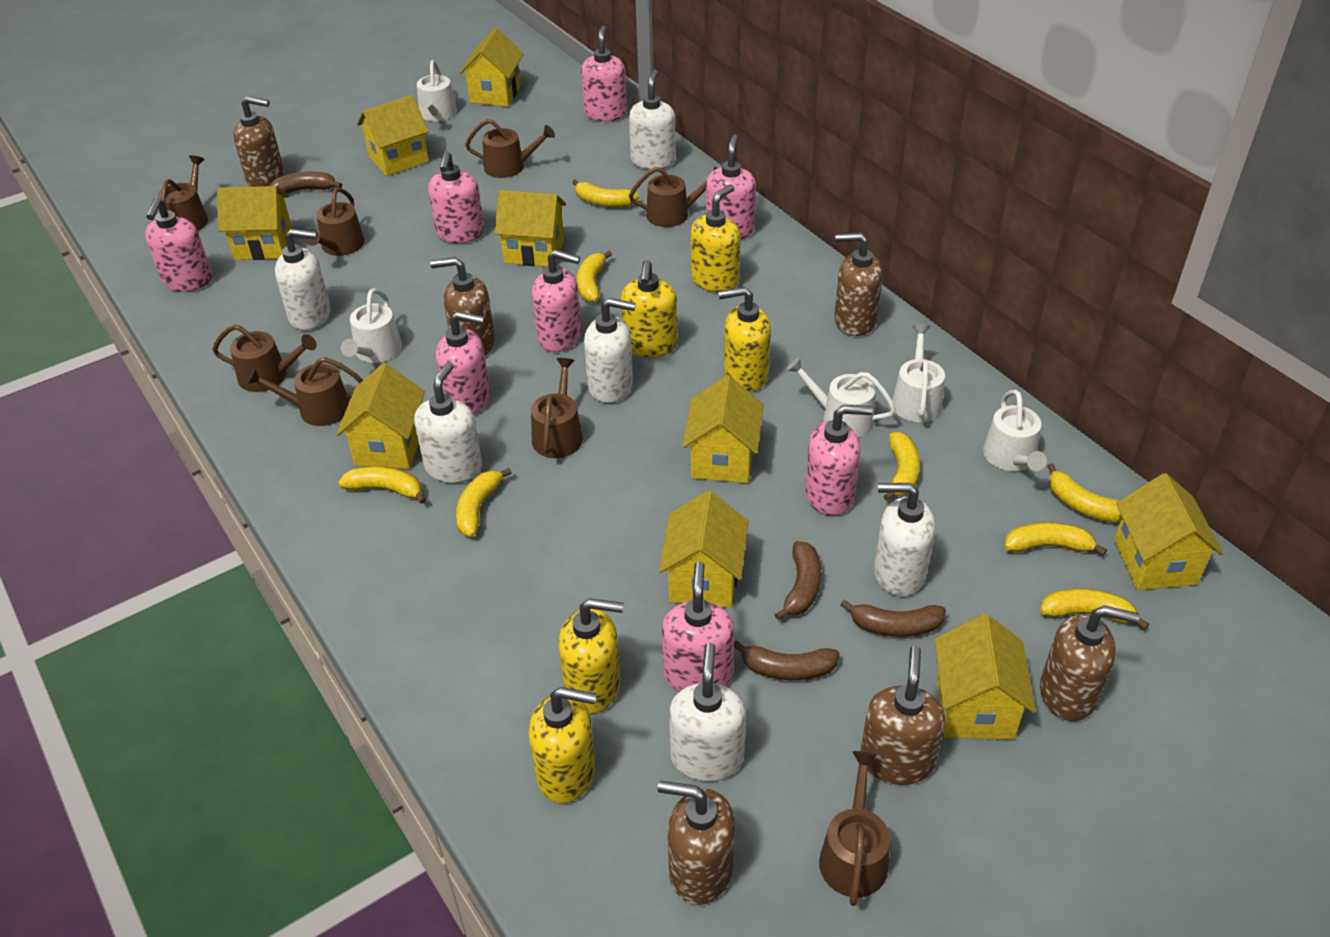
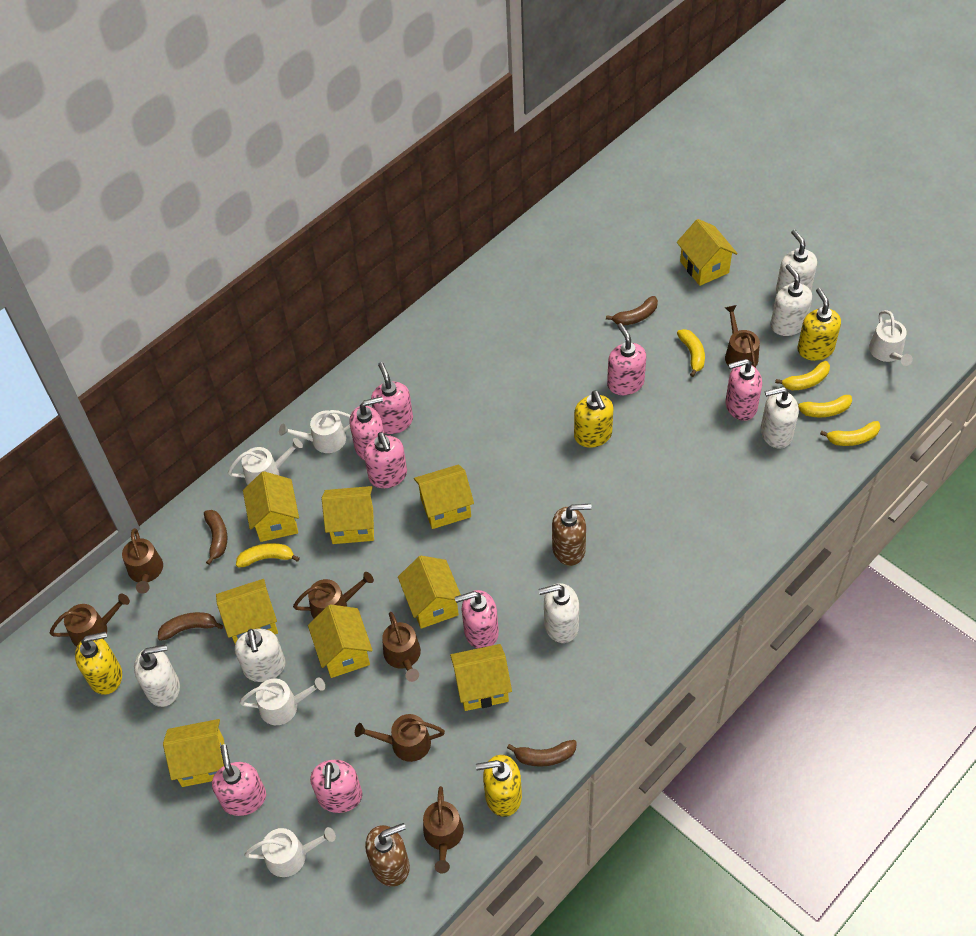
brown soap dispenser: [233,96,284,187] [430,257,495,356] [658,781,735,905] [834,233,883,336] [860,646,945,785] [1040,605,1139,721] = 6 -> [365,823,410,887] [552,504,592,566] = 2
brown watering can: [157,155,208,231] [212,324,317,392] [246,357,363,426] [305,188,365,256] [465,119,555,178] [531,358,583,458] [629,167,717,227] [819,751,890,906] = 8 -> [50,594,130,647] [122,528,163,594] [293,572,374,619] [355,714,445,762] [382,612,421,682] [423,786,464,873] [725,305,760,368] = 7
yellow banana: [338,466,426,504] [456,467,512,537] [572,179,639,207] [577,251,612,302] [884,432,920,501] [1005,522,1107,556] [1040,588,1149,630] [1047,463,1122,523] = 8 -> [236,543,300,568] [677,329,705,377] [775,361,830,390] [798,395,852,417] [820,421,880,446] = 5
yellow soap dispenser: [529,687,597,803] [559,598,624,714] [621,260,677,357] [691,184,741,292] [718,287,771,392] = 5 -> [75,632,122,695] [476,755,522,817] [574,391,613,448] [798,288,841,361] = 4

